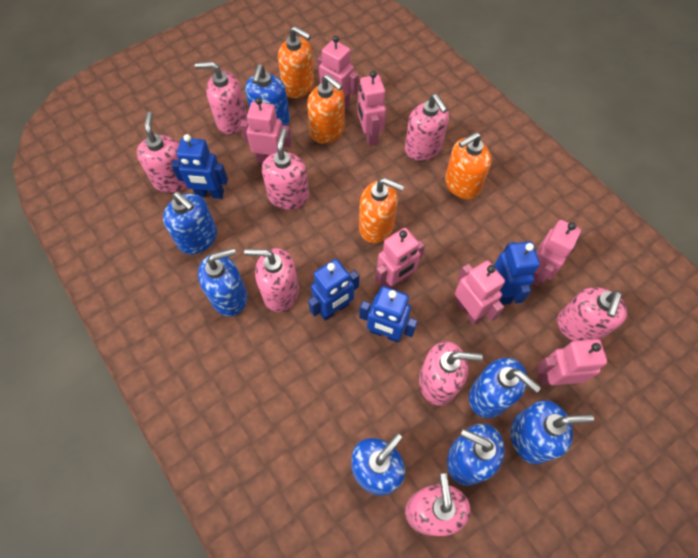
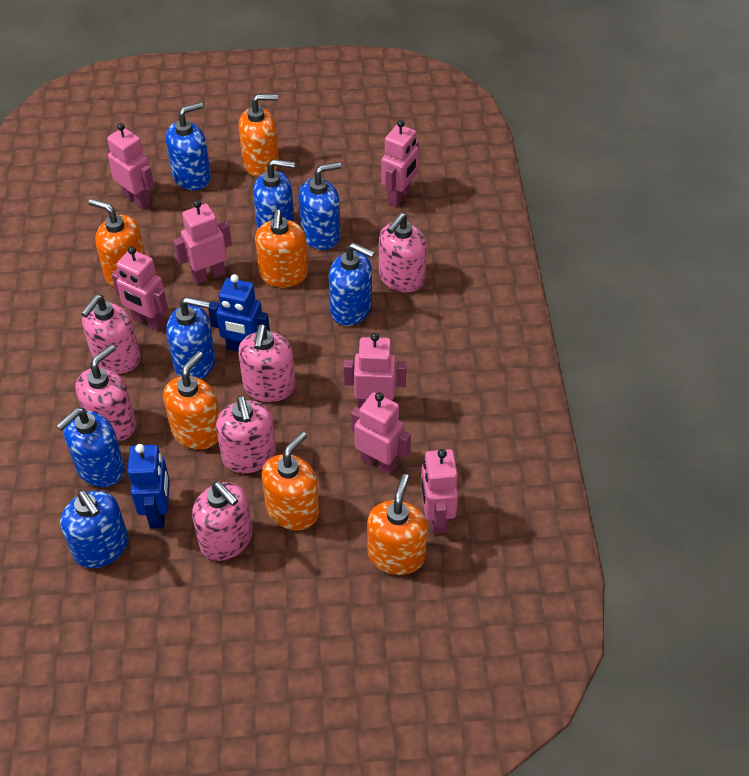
blue robot: [171,134,228,199] [308,259,359,321] [359,286,418,342] [494,241,540,305] = 4 -> [127,444,170,529] [208,274,270,352] = 2
orange soap dispenser: [278,26,314,98] [307,74,345,144] [359,178,404,243] [445,132,492,199] = 4 -> [88,199,145,287] [163,351,219,449] [239,94,279,177] [255,209,308,287] [262,431,319,530] [367,474,428,575] = 6
pink soap dispenser: [136,112,187,193] [195,62,247,135] [244,248,299,312] [262,129,309,209] [405,94,449,161] [405,473,470,536] [419,341,483,406] [557,287,627,341] = 8 -> [75,344,136,441] [81,295,141,374] [192,482,253,561] [216,396,276,473] [238,324,295,402] [379,213,427,293] = 6

